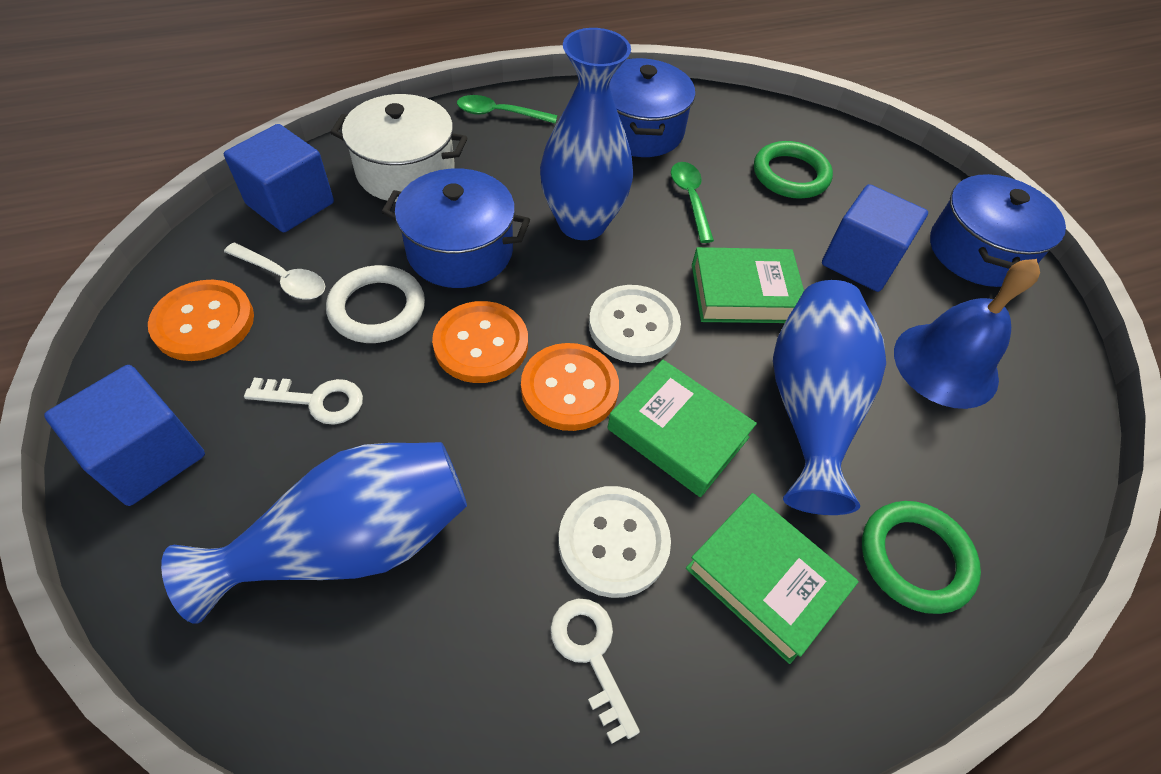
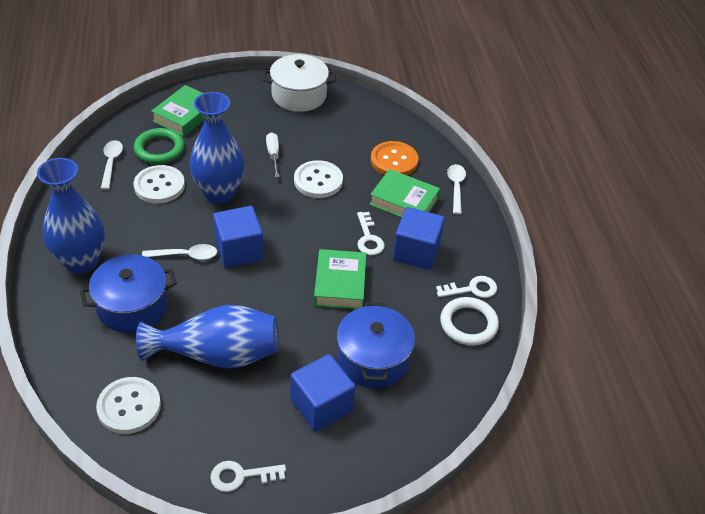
blue bell: [894,259,1040,409] = 1 -> none = 0
blue pot: [382,169,530,288] [610,58,695,157] [930,173,1066,287] = 3 -> [80,255,177,333] [336,302,415,388] = 2
green ring: [754,141,833,199] [862,501,981,614] = 2 -> [134,128,184,164] = 1
green spoon: [457,95,557,124] [671,162,714,243] = 2 -> none = 0
orange button: [148,280,254,361] [432,301,528,383] [521,343,619,431] = 3 -> [371,141,419,175] = 1
white button: [558,486,671,598] [589,285,681,363] = 2 -> [96,377,161,434] [133,165,185,204] [294,160,343,198] = 3
white key: [244,378,363,425] [550,599,640,744] = 2 -> [210,461,286,492] [357,212,385,255] [436,276,497,298] = 3
white screwdriver: none = 0 -> [266,132,279,177] = 1
white spoon: [224,243,325,300] = 1 -> [101,140,123,190] [142,244,217,260] [447,164,466,214] = 3

